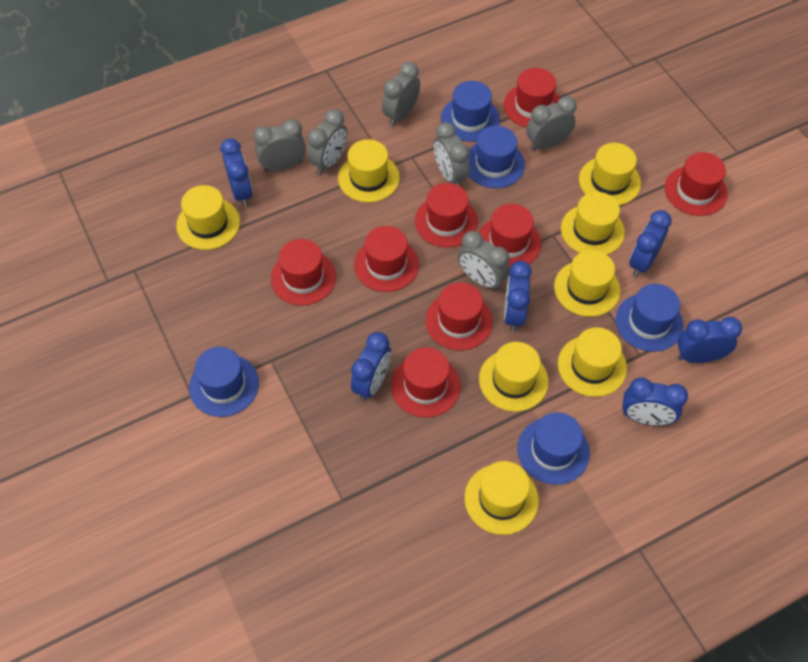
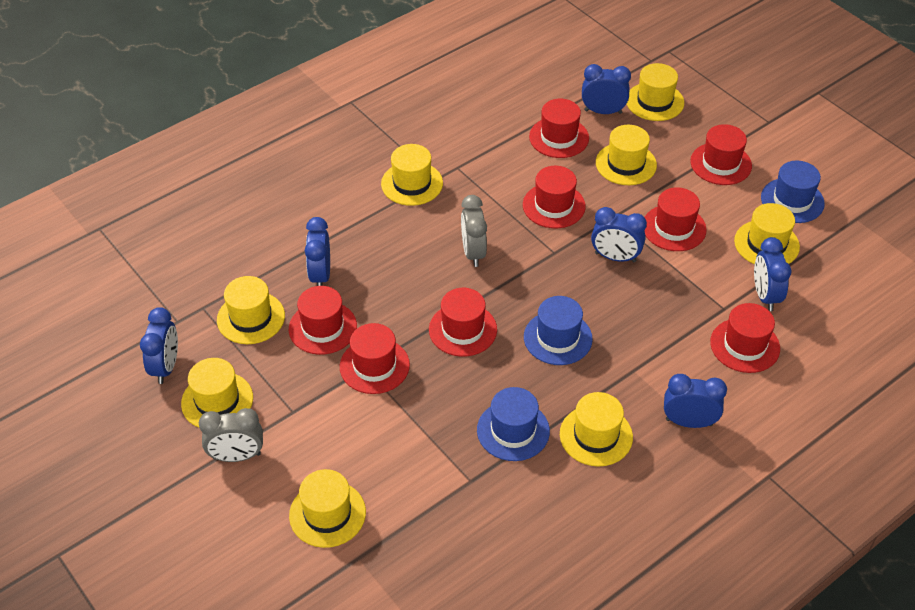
blue hat: [189,347,259,417] [441,81,500,142] [468,126,525,188] [517,412,590,485] [616,284,683,352] = 5 -> [477,387,550,461] [524,296,593,365] [761,161,825,223] = 3
grey clock: [253,119,306,172] [307,109,348,174] [382,62,420,126] [434,122,470,187] [458,231,510,291] [526,96,577,151] = 6 -> [199,408,263,462] [461,195,487,267] = 2

